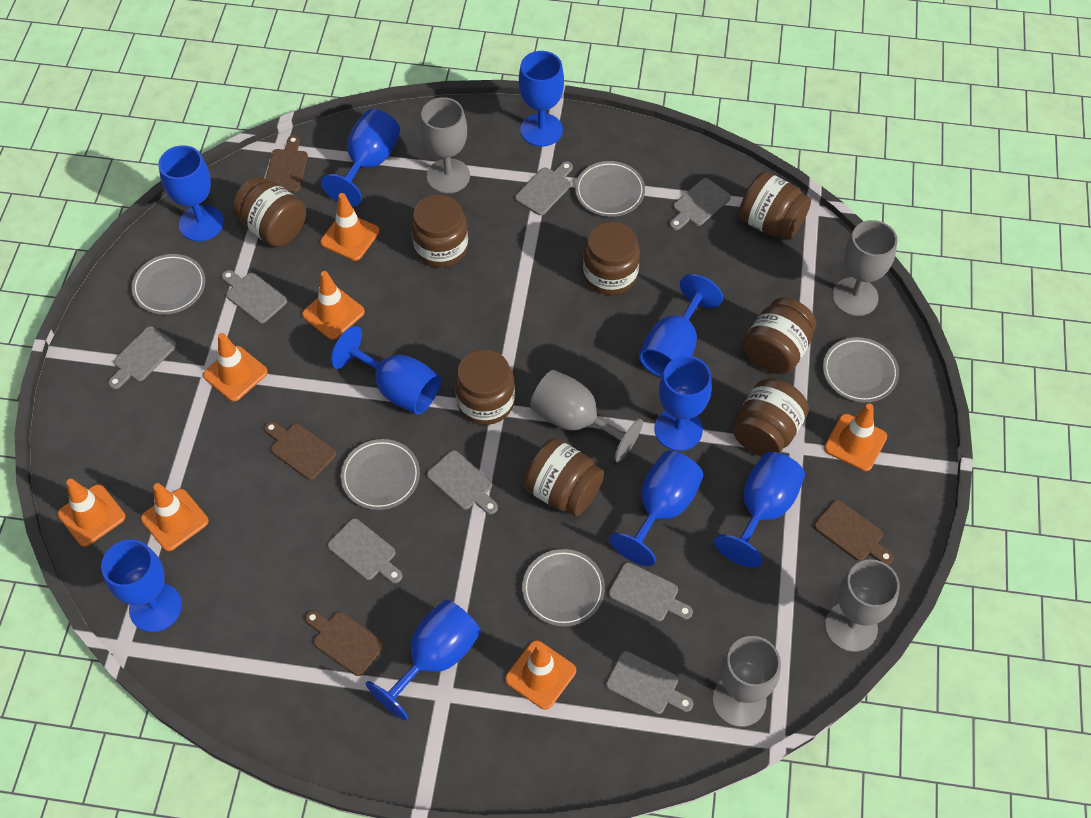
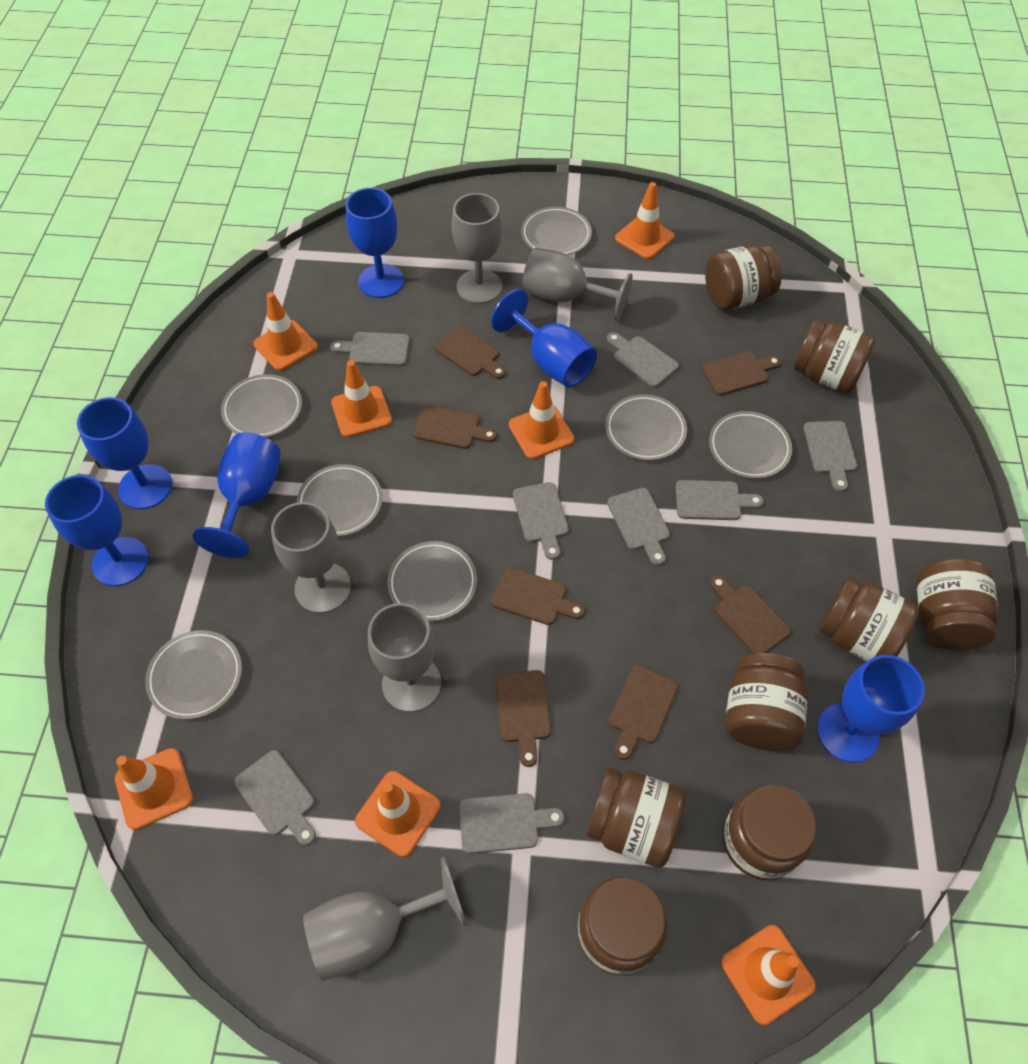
blue goblet: [101,539,182,632] [158,145,224,241] [321,109,400,206] [331,326,441,414] [366,600,481,721] [519,51,564,147] [609,451,703,566] [639,274,723,377] [654,356,712,451] [714,452,805,568] = 10 -> [45,475,149,586] [77,397,172,509] [192,432,281,558] [345,188,404,298] [491,289,597,387] [817,655,925,763] = 6
brown cutting board: [264,421,336,480] [265,135,308,192] [305,610,385,676] [814,500,894,565] = 4 -> [413,405,497,449] [435,326,506,379] [491,567,585,625] [496,670,551,767] [609,665,678,760] [702,352,781,395] [710,575,791,654] = 7
grey plate: [131,254,205,315] [341,439,420,510] [522,549,605,626] [575,161,645,217] [823,337,899,402] = 5 -> [145,630,242,720] [221,374,302,437] [297,464,382,537] [387,541,477,621] [521,207,592,255] [605,394,687,460] [709,411,792,479] = 7

